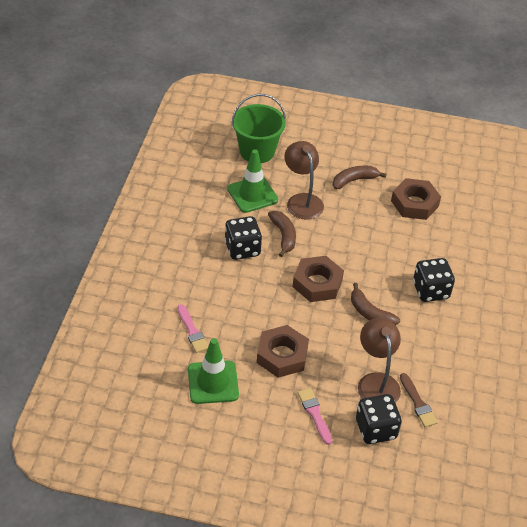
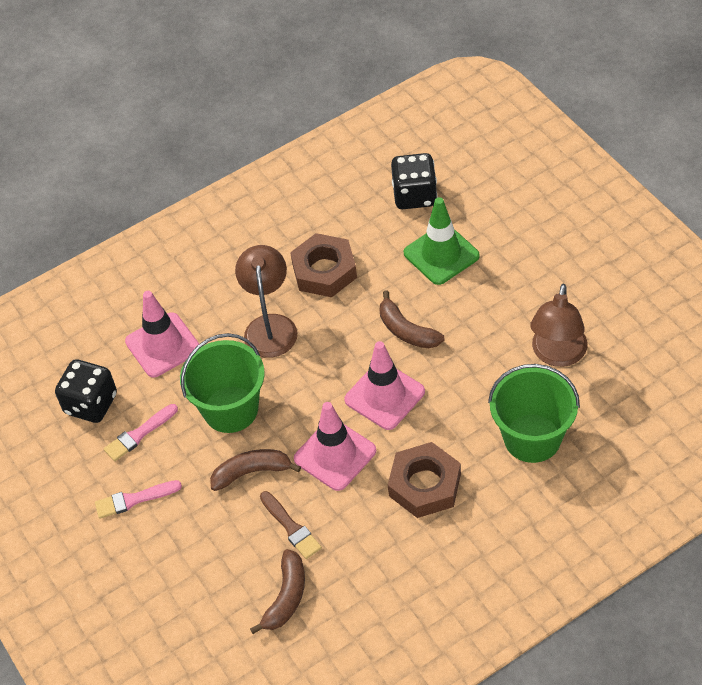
black dice: [225,216,262,260] [356,394,402,444] [413,258,455,302] = 3 -> [55,359,117,423] [391,153,437,209] = 2
brown nut: [257,325,309,378] [293,256,344,302] [391,178,441,220] = 3 -> [290,233,357,297] [388,442,461,518] = 2
green bucket: [232,94,286,163] = 1 -> [180,333,265,433] [488,364,580,463] = 2
green traffic cone: [188,338,239,404] [227,149,278,213] = 2 -> [404,197,480,285] = 1
pink traffic cone: none = 0 -> [125,291,199,378] [294,402,376,491] [344,341,425,430] = 3

